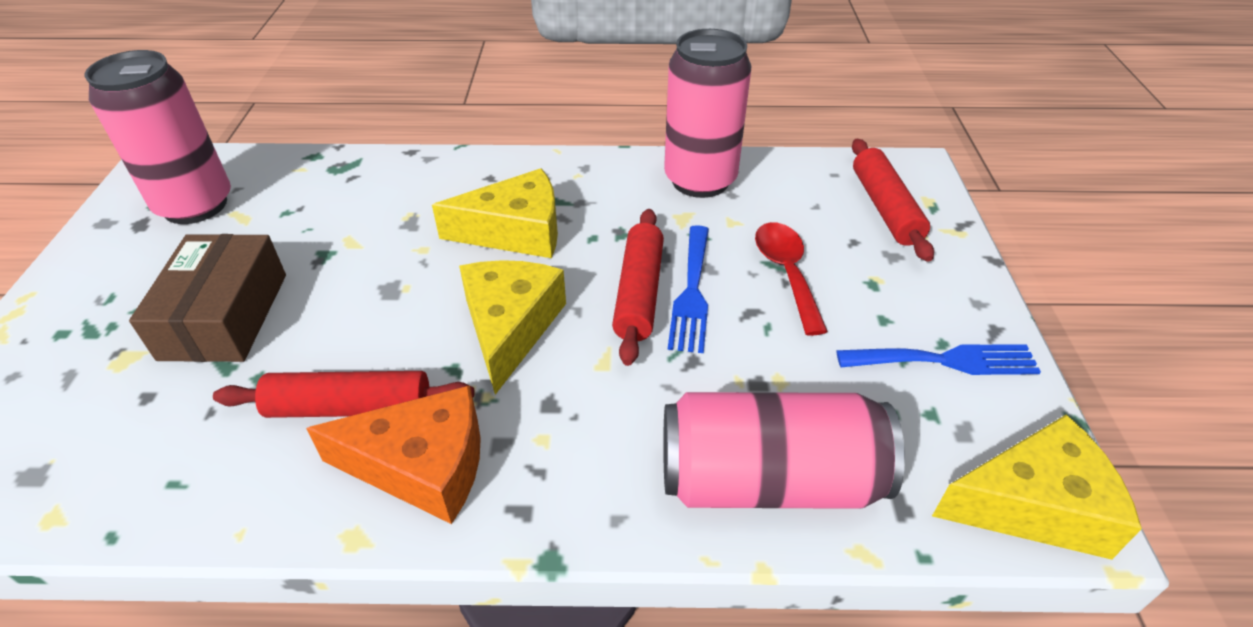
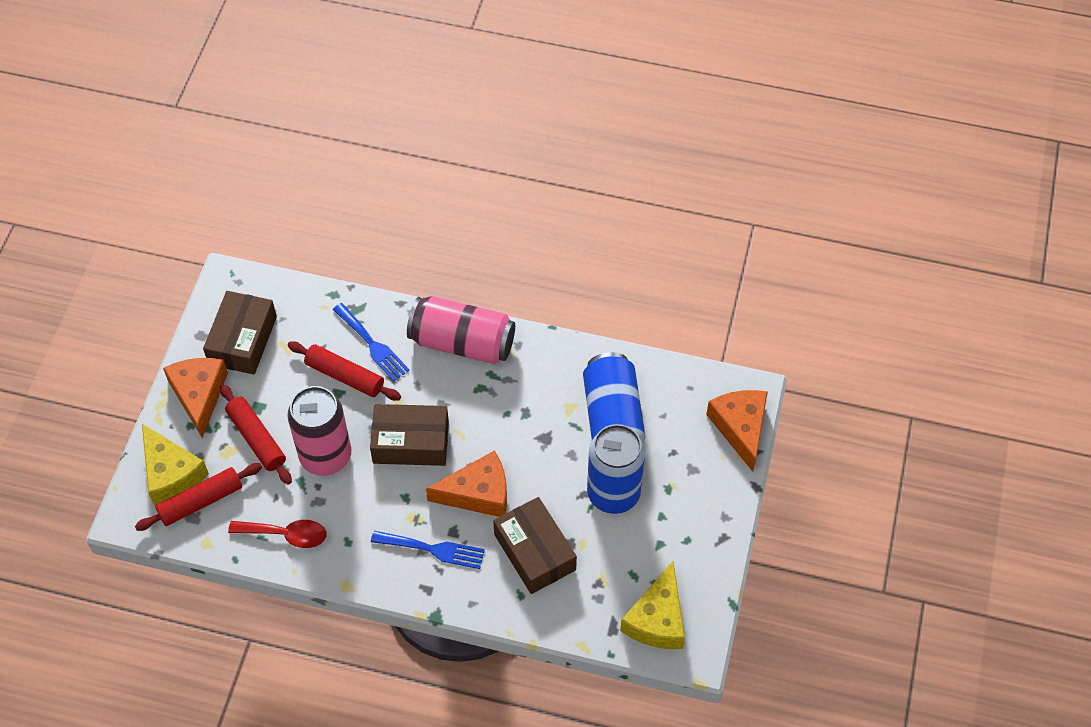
blue can: none = 0 -> [583,352,645,444] [587,424,645,514] = 2
brown box: [129,234,286,362] = 1 -> [203,291,277,374] [370,404,449,466] [493,497,577,594] = 3
orange cheese: [306,385,481,524] = 1 -> [163,358,228,438] [426,450,507,517] [706,390,768,472] = 3
pink can: [85,50,231,224] [663,392,905,509] [664,29,751,198] = 3 -> [287,386,351,476] [407,296,515,364] = 2
yellow cheese: [432,168,558,258] [459,260,566,395] [932,414,1142,560] = 3 -> [142,424,209,505] [620,561,685,649] = 2

